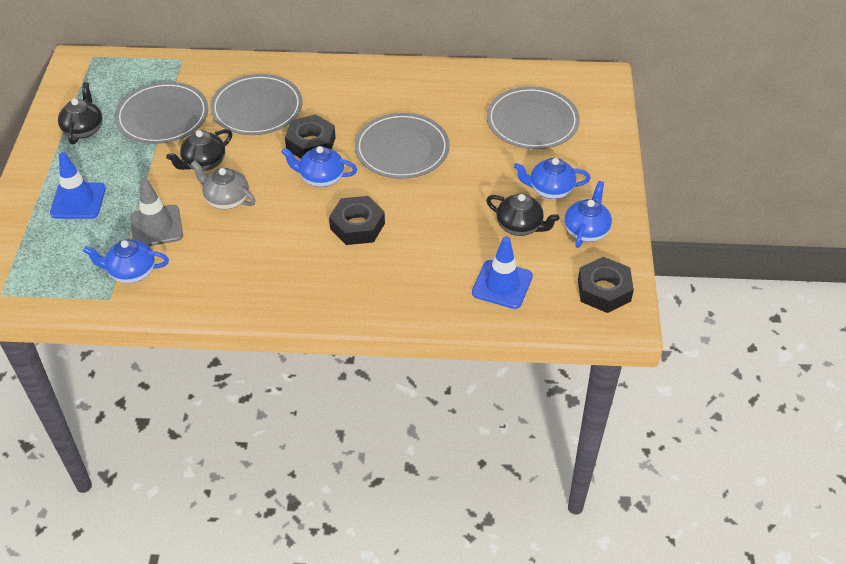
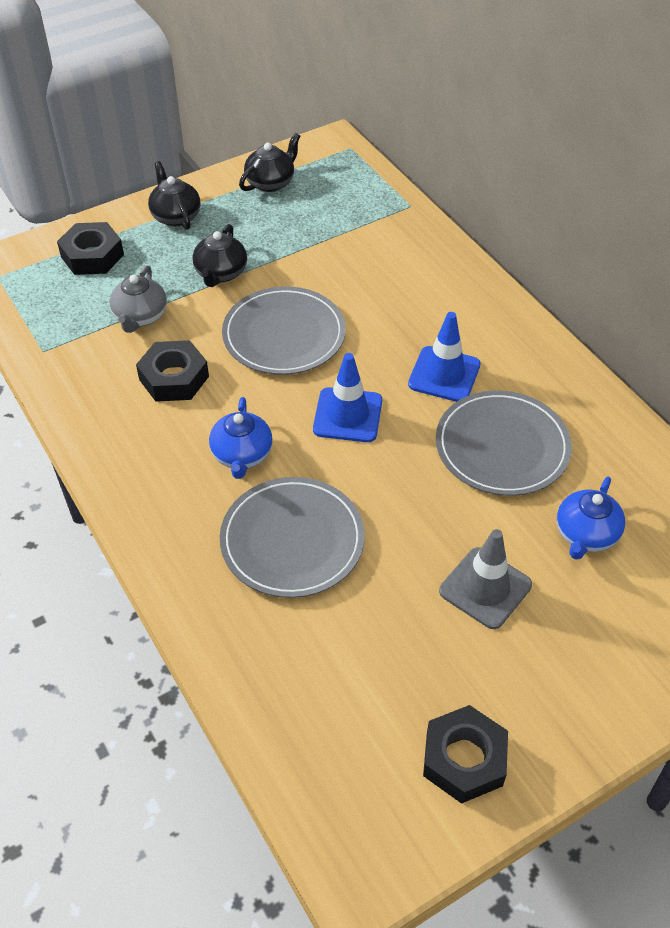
blue teapot: [83,239,169,283] [281,146,357,187] [514,158,591,199] [564,181,612,248] = 4 -> [209,397,273,479] [557,477,625,560] = 2
grey plate: [115,82,208,144] [210,74,302,135] [355,113,450,179] [487,87,580,149] = 4 -> [220,477,365,598] [222,286,346,375] [436,390,572,496] = 3

